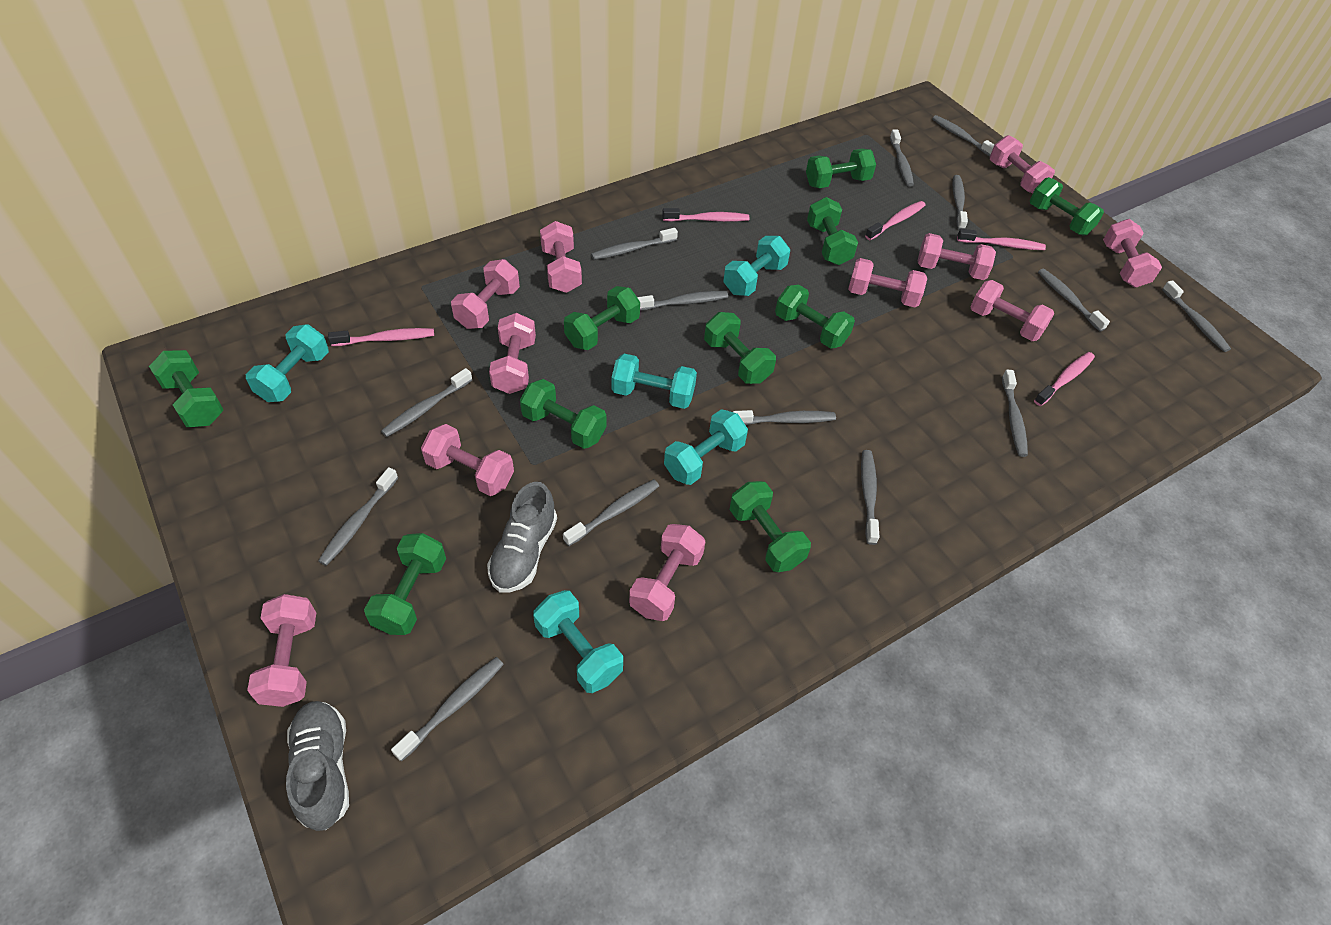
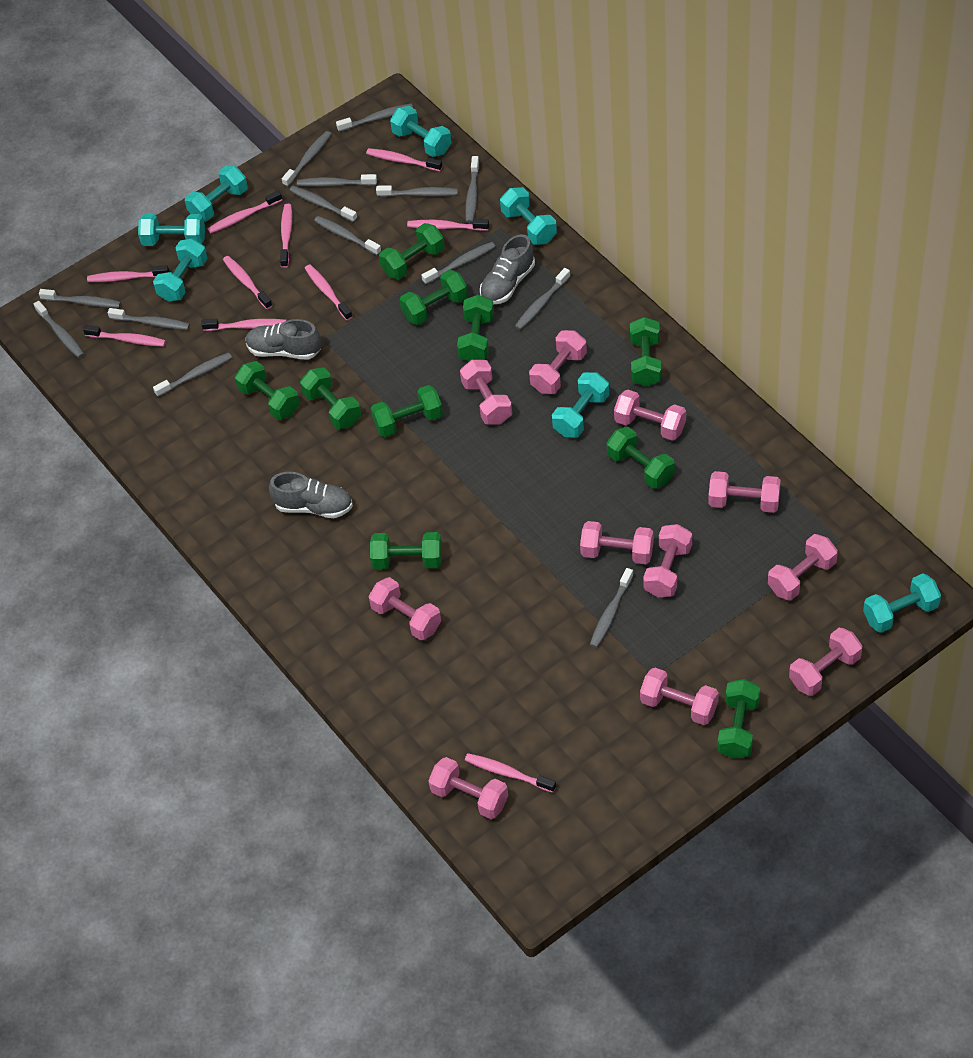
grey shoe: [286,701,349,831] [487,482,557,593] = 2 -> [245,319,321,360] [269,472,353,518] [480,234,535,304] = 3
pink toothbrush: [328,328,434,346] [662,208,749,222] [865,201,925,240] [957,229,1046,250] [1034,352,1095,406] = 5 -> [83,325,166,347] [87,265,169,282] [201,319,286,331] [207,190,282,234] [223,256,272,309] [280,204,292,268] [305,265,353,320] [366,148,442,171] [407,219,489,231] [465,753,556,793] = 10
turquoise dumbbell: [246,324,329,402] [533,590,623,693] [611,354,697,409] [664,409,748,485] [723,236,790,296] = 5 -> [138,214,205,246] [153,238,208,302] [185,166,248,221] [390,106,452,157] [500,187,557,245] [552,372,609,438] [863,574,941,633] = 7

